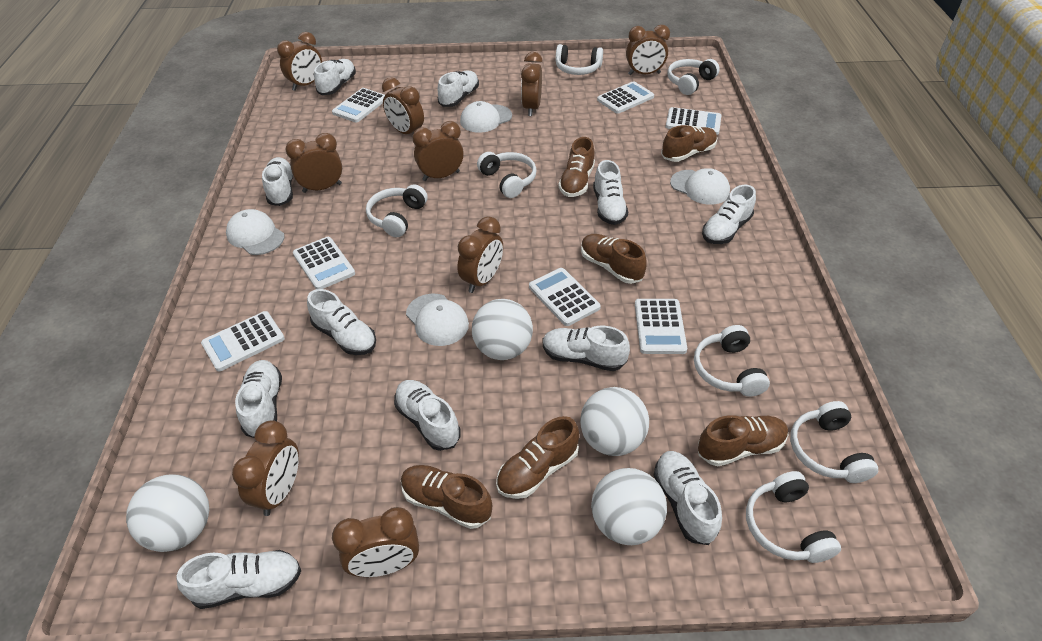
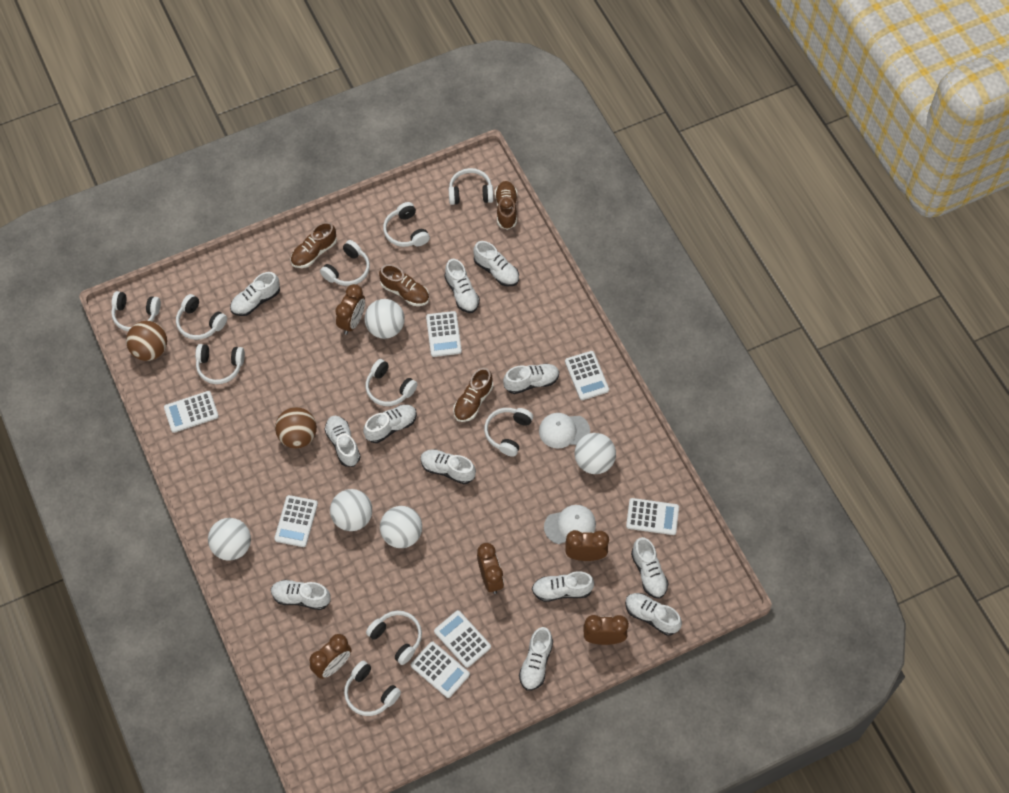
brown ball: none = 0 -> [126,321,167,361] [275,407,317,449] = 2
brown clock: [232,420,299,516] [277,32,322,91] [286,133,342,193] [332,507,419,577] [382,77,424,134] [412,121,464,181] [457,216,503,293] [521,52,543,116] [626,25,670,75] = 9 -> [310,634,352,679] [335,284,365,334] [477,543,504,594] [565,530,609,561] [584,615,629,645] = 5
brown shoe: [401,465,492,529] [496,416,579,499] [558,137,595,197] [581,234,647,284] [661,125,717,162] [698,415,788,466] = 6 -> [290,222,337,268] [379,264,429,306] [453,368,493,422] [495,181,517,230] = 4
white ball: [126,475,209,552] [472,299,533,360] [580,387,649,456] [591,468,667,545] = 4 -> [208,518,251,561] [330,489,372,531] [365,299,405,339] [380,506,422,548] [575,433,616,474] = 5
white cap: [226,209,284,255] [406,294,469,346] [460,101,512,133] [670,168,730,205] = 4 -> [539,413,590,449] [544,505,596,544] = 2
white headphones: [366,184,428,237] [477,152,536,198] [555,44,603,75] [667,59,720,95] [694,325,770,397] [746,471,841,563] [790,401,878,483] = 7 -> [111,291,161,331] [176,294,227,340] [195,344,245,384] [320,240,370,286] [344,661,401,716] [366,359,417,406] [366,611,422,665] [383,202,430,247] [449,168,494,205] [484,408,533,457] = 10
white shoe: [177,550,301,609] [235,360,282,438] [262,157,293,206] [307,289,376,355] [314,59,356,95] [394,380,461,451] [437,70,479,107] [543,326,630,371] [593,160,628,225] [653,451,722,545] [702,185,756,244] = 11 -> [230,272,280,316] [271,580,331,610] [324,416,361,467] [363,405,417,443] [420,449,476,484] [444,259,480,313] [473,241,519,286] [503,363,559,394] [519,627,553,691] [532,571,594,602] [625,593,682,636] [631,537,669,599] = 12

